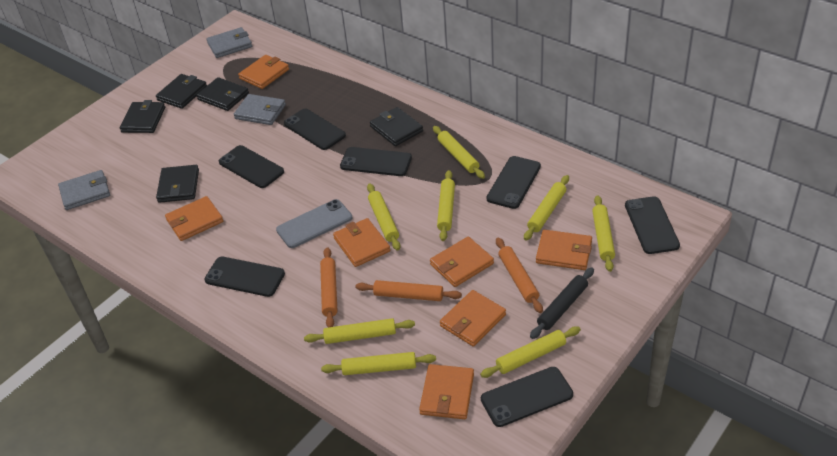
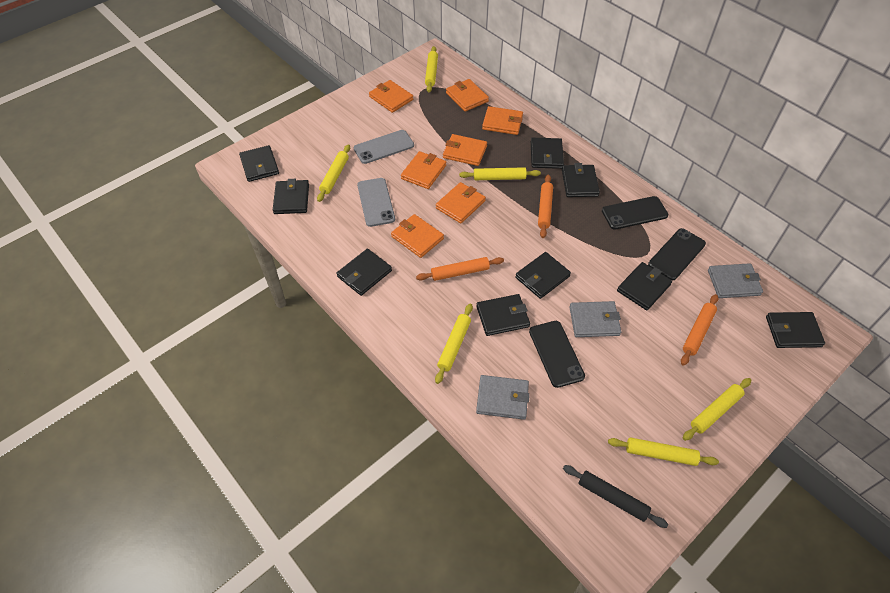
black phone: [204,257,285,297] [219,145,284,188] [284,109,346,150] [340,147,412,176] [481,367,573,427] [486,156,541,209] [625,196,680,254] = 7 -> [529,321,585,388] [602,196,668,230] [648,228,706,280] = 3
black wallet: [120,100,165,133] [156,74,207,109] [156,165,199,203] [196,77,249,111] [370,107,423,146] = 5 -> [239,145,279,182] [273,179,309,214] [337,249,392,296] [476,294,530,336] [515,252,571,299] [531,138,564,169] [562,163,600,197] [617,262,672,311] [766,312,825,348] = 9
grey phone: [276,199,352,248] = 1 -> [354,130,414,164] [357,178,395,227] = 2
yellow rolling pin: [304,318,415,344] [321,352,436,375] [367,184,400,251] [433,126,485,179] [437,170,455,241] [480,326,581,378] [524,175,569,241] [592,195,615,272] = 8 -> [317,144,350,202] [425,46,438,92] [435,304,473,384] [459,167,541,180] [608,437,719,466] [683,378,751,441] = 6

